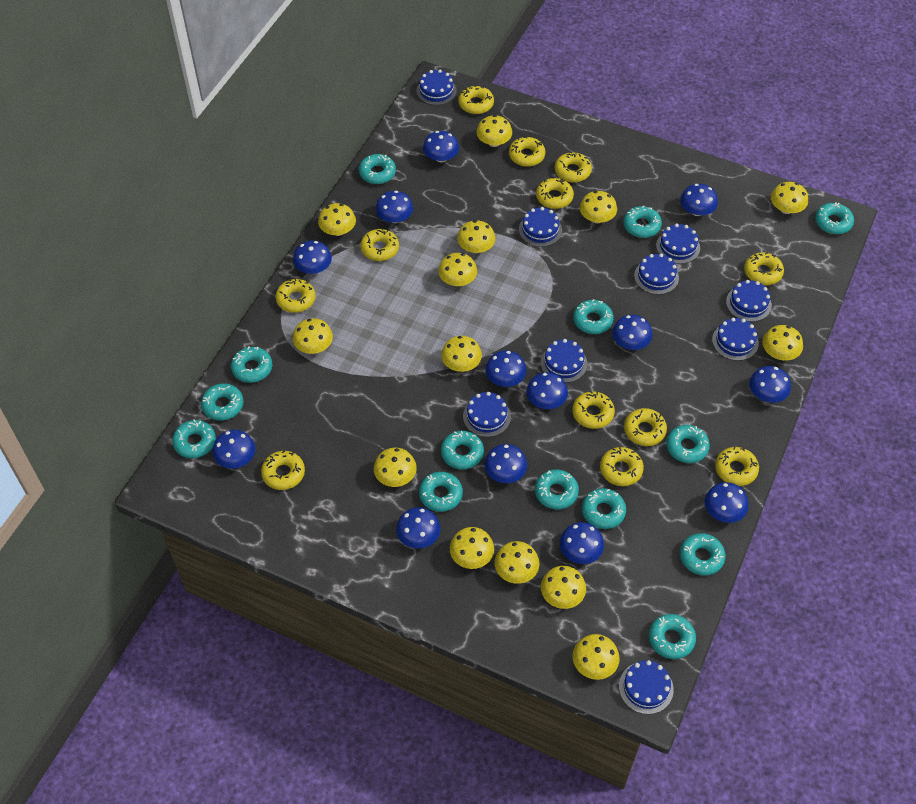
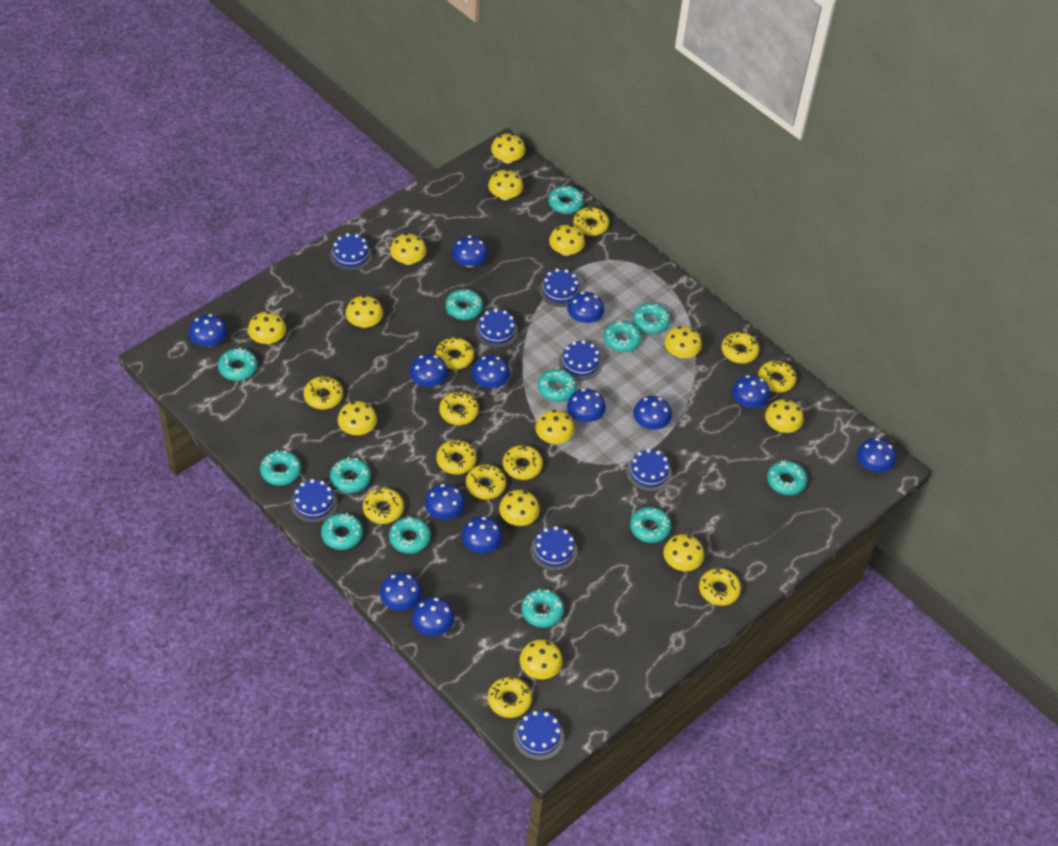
blue cake: [416,70,457,105] [463,392,511,437] [519,207,562,247] [541,339,587,383] [619,660,674,714] [634,254,679,295] [656,224,700,264] [712,318,759,361] [726,280,772,322] = 9 -> [290,479,338,523] [330,233,372,271] [475,309,518,348] [513,711,564,760] [530,526,578,571] [539,269,581,307] [559,340,602,380] [626,449,672,492] = 8
turquoise donut: [172,419,216,458] [201,383,244,421] [231,347,272,383] [359,154,396,184] [419,472,463,512] [441,431,484,469] [535,469,579,509] [573,299,614,334] [582,488,626,529] [623,205,662,238] [649,614,696,659] [666,425,710,463] [680,533,726,575] [815,202,854,234] = 14 -> [218,347,257,381] [260,450,301,486] [321,513,363,550] [330,457,371,493] [389,516,431,554] [445,289,483,320] [521,589,564,628] [538,369,577,402] [548,186,584,214] [604,320,642,352] [630,507,671,543] [633,303,670,334] [767,460,807,495] = 13
yellow mushroom: [292,318,333,354] [318,203,356,236] [374,448,417,487] [438,253,477,286] [441,336,482,372] [450,527,494,569] [457,220,495,253] [476,115,512,147] [495,541,539,584] [541,566,586,609] [572,634,620,680] [580,191,617,223] [762,325,803,360] [771,182,808,214] = 14 -> [248,311,286,344] [338,401,377,435] [346,295,383,328] [390,233,427,265] [488,169,523,200] [491,133,525,164] [499,490,540,526] [520,639,563,679] [536,410,575,444] [549,225,585,256] [663,534,704,571] [665,326,702,358] [765,399,804,433] = 13

